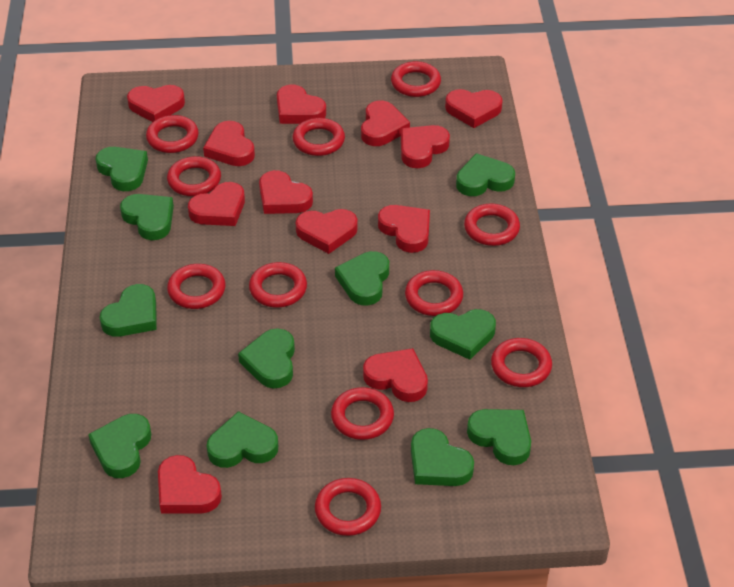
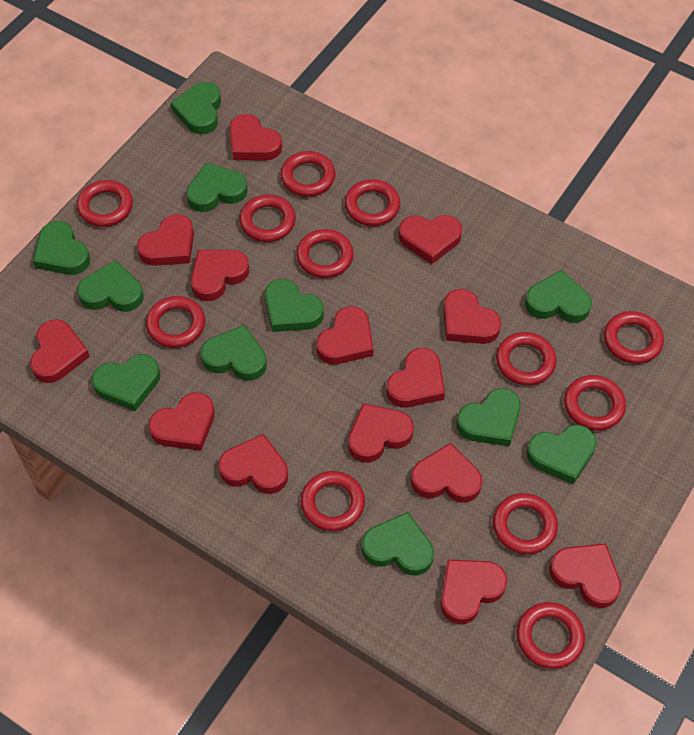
red heart: [127,85,185,122] [158,455,222,513] [188,182,245,226] [203,121,255,166] [259,170,313,214] [277,84,326,124] [296,209,358,254] [361,100,410,146] [363,348,428,402] [378,205,430,253] [401,125,450,168] [445,89,503,128] = 12 -> [30,319,90,383] [137,214,194,266] [149,392,215,451] [191,250,249,301] [218,434,288,494] [229,114,282,160] [317,306,373,364] [348,403,414,463] [387,348,445,408] [399,215,462,264] [411,443,482,503] [441,560,507,624] [443,289,501,344] [549,543,621,608] = 14
red ring: [146,115,199,153] [167,156,221,196] [167,264,226,309] [249,262,307,308] [293,118,345,156] [315,478,381,536] [331,387,394,440] [391,61,441,97] [405,270,463,316] [464,203,520,246] [491,338,552,387] = 11 -> [77,180,133,227] [146,296,205,348] [239,195,296,242] [280,151,336,197] [296,229,354,278] [301,471,365,531] [345,179,400,226] [493,493,558,555] [496,332,556,386] [516,602,585,669] [564,375,626,431] [604,311,664,364] = 12

